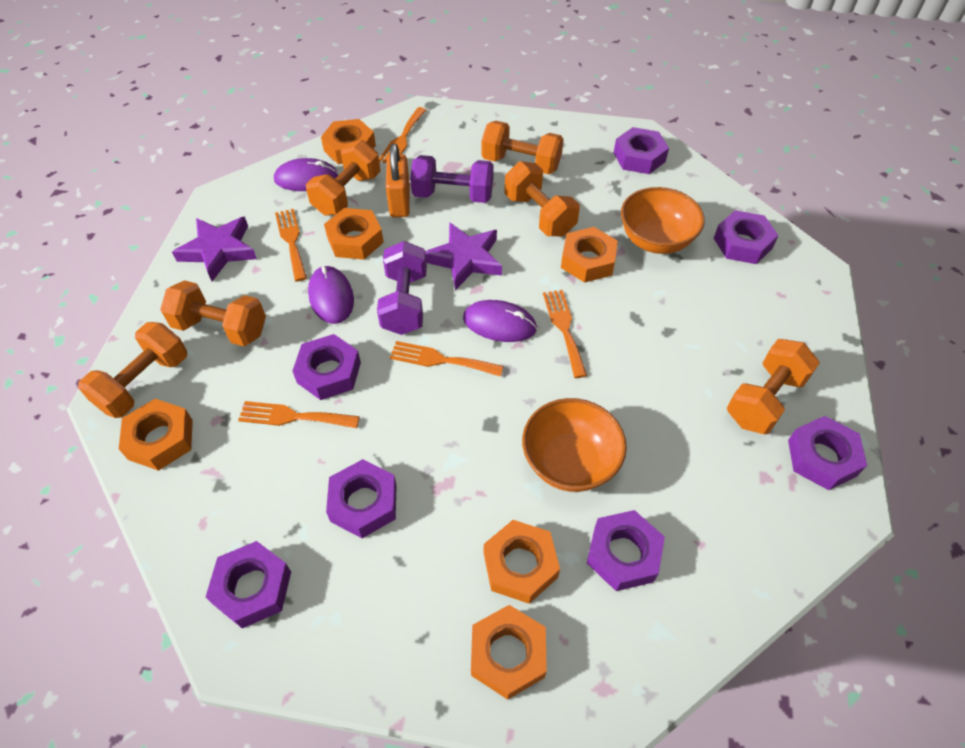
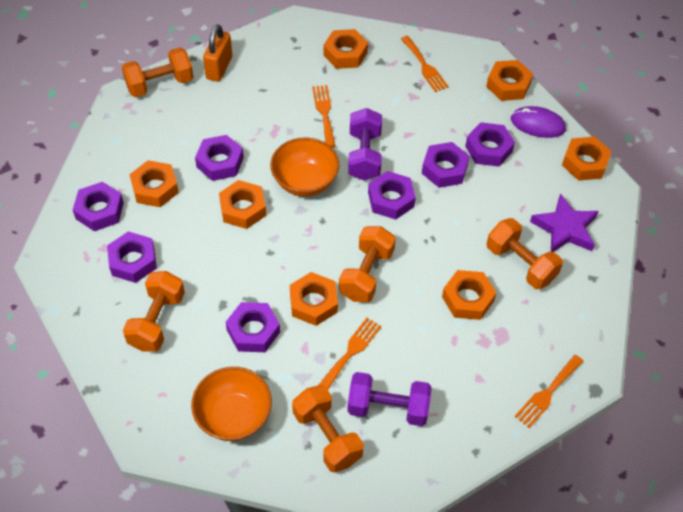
orange dumbbell: [78,322,187,418] [160,280,266,346] [306,140,381,216] [481,121,564,174] [504,161,580,236] [727,339,820,434] = 6 -> [121,47,193,97] [123,271,185,352] [292,385,364,473] [339,226,396,302] [487,218,563,289] = 5
orange fork: [238,401,360,428] [275,209,307,282] [379,107,426,163] [390,341,503,377] [543,290,587,378] = 5 -> [312,85,336,147] [319,318,381,389] [401,36,449,92] [515,355,584,428] = 4
orange nut: [119,399,193,471] [321,119,376,164] [324,208,384,260] [471,605,547,700] [484,520,560,604] [561,227,618,283] = 6 -> [129,160,179,207] [219,180,266,229] [290,272,338,326] [323,29,368,69] [442,270,496,320] [486,60,533,101] [562,136,612,181] = 7
purple mouse: [274,158,339,191] [308,266,354,324] [463,300,537,342] = 3 -> [511,106,566,138] = 1
purple star: [172,217,257,282] [425,222,502,290] = 2 -> [530,193,599,252] = 1

